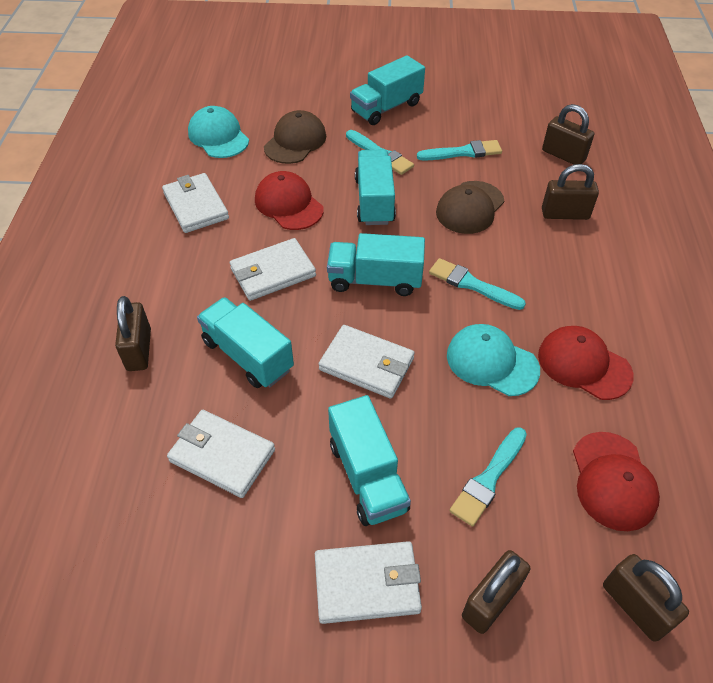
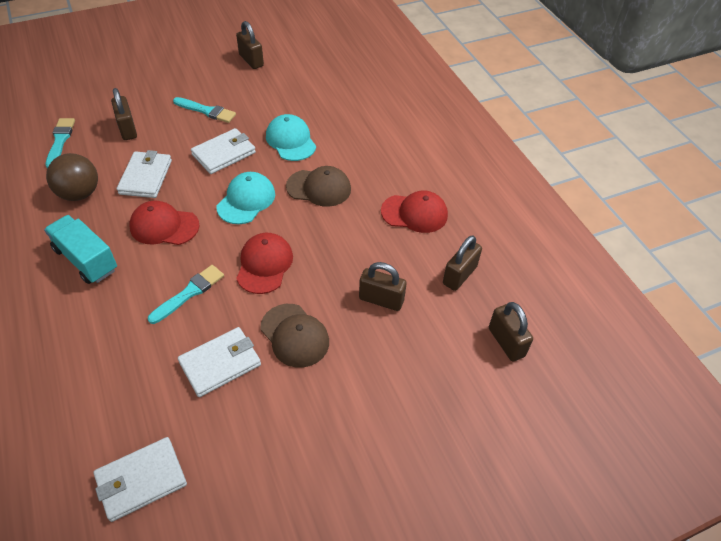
brown ball: none = 0 -> [46,153,98,201] = 1
turquoise brush: [346,130,414,175] [417,140,502,161] [429,258,526,310] [449,427,527,527] = 4 -> [46,118,75,168] [148,265,224,324] [173,97,236,123] = 3
turquoise truck: [197,297,294,388] [327,233,425,296] [328,395,411,526] [350,55,425,125] [355,149,396,225] = 5 -> [44,215,117,284] = 1
white wallet: [162,173,229,233] [167,410,275,498] [230,238,316,301] [315,541,422,624] [319,325,414,399] = 5 -> [94,437,187,522] [117,150,172,198] [178,327,261,397] [191,128,256,174] = 4

